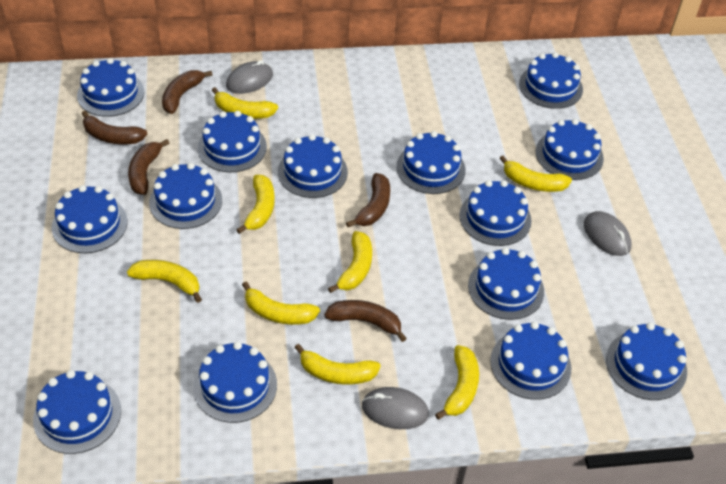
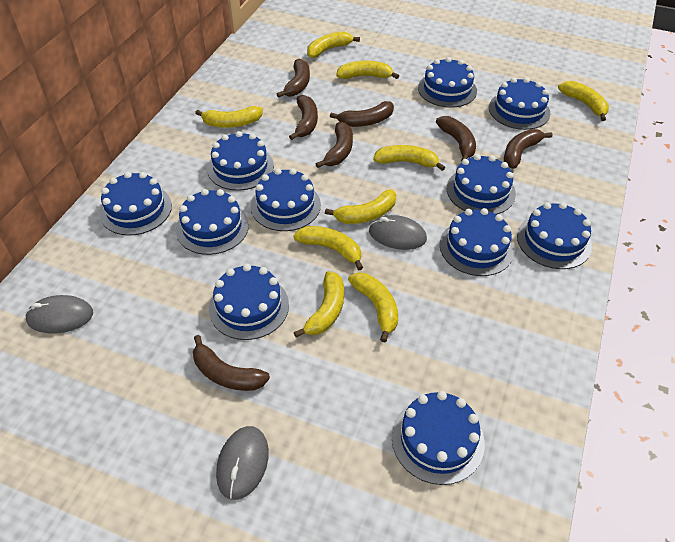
blue cake: [33,370,121,454] [52,185,127,253] [77,58,144,117] [149,163,222,229] [193,342,277,423] [198,111,267,172] [278,134,348,198] [396,131,466,194] [459,180,532,246] [468,248,544,320] [490,321,571,400] [519,52,583,109] [536,119,604,180] [606,322,687,400] = 14 -> [100,172,172,236] [176,189,249,255] [207,131,274,191] [209,264,289,340] [251,168,321,231] [392,391,485,485] [418,57,477,108] [440,208,514,276] [447,154,516,214] [489,78,550,130] [517,202,592,269] = 11
brown banana: [81,111,147,144] [128,139,169,195] [162,70,212,114] [324,300,407,342] [346,173,390,227] = 5 -> [193,335,270,391] [277,58,310,98] [289,95,318,140] [316,122,353,168] [330,101,394,127] [436,116,476,162] [504,129,552,169] = 7
yellow banana: [127,260,202,303] [212,87,278,119] [236,175,275,234] [242,282,320,325] [295,344,381,385] [328,231,372,293] [435,345,479,420] [499,156,572,192] = 8 -> [195,106,263,128] [293,226,363,270] [294,271,344,337] [307,31,360,58] [325,189,396,224] [336,61,399,79] [348,273,398,342] [373,145,445,171] [558,81,609,121] = 9

